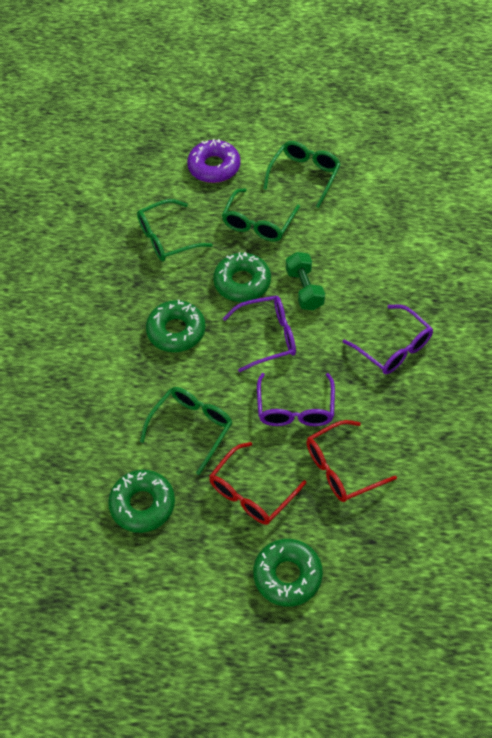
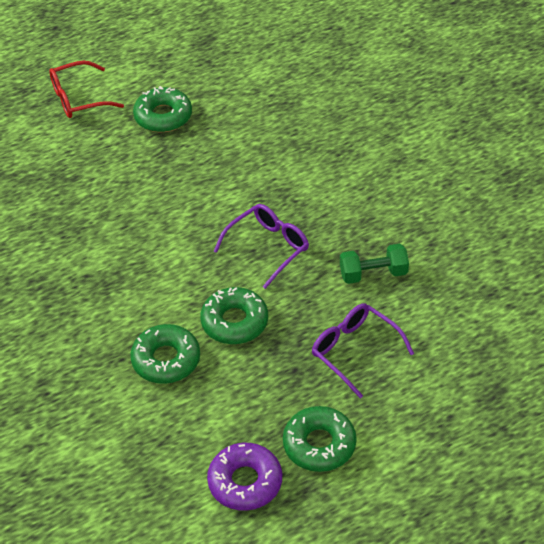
green glasses: [137,199,213,261] [140,387,233,475] [222,188,300,241] [263,141,341,208] = 4 -> none = 0
purple glasses: [223,296,296,372] [257,373,335,426] [343,305,433,374] = 3 -> [214,204,309,289] [312,304,414,398] = 2
red glasses: [209,442,306,525] [306,420,397,502] = 2 -> [49,61,124,118] = 1

